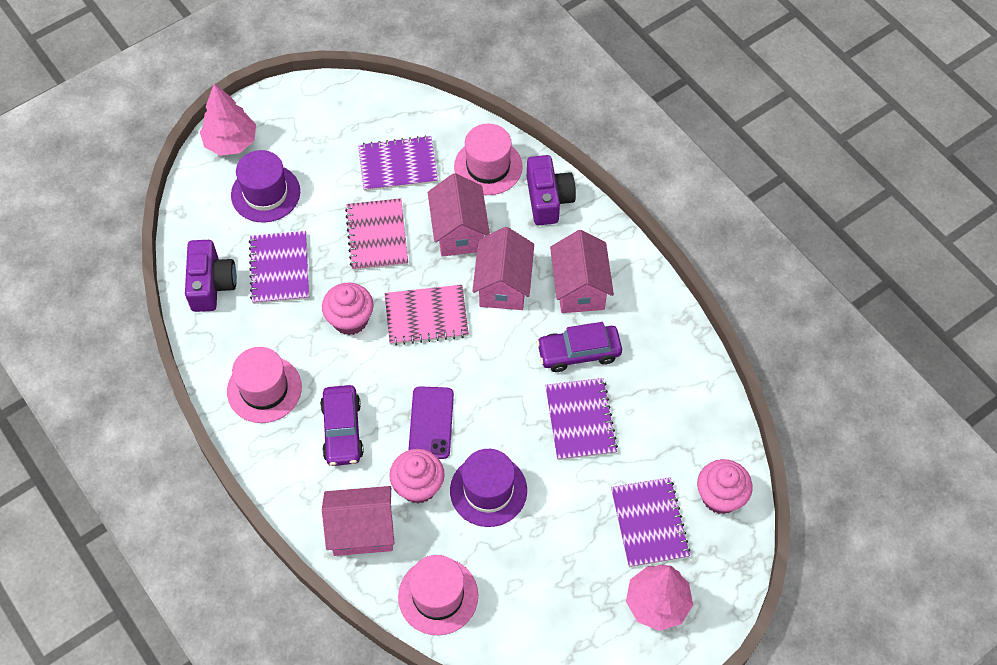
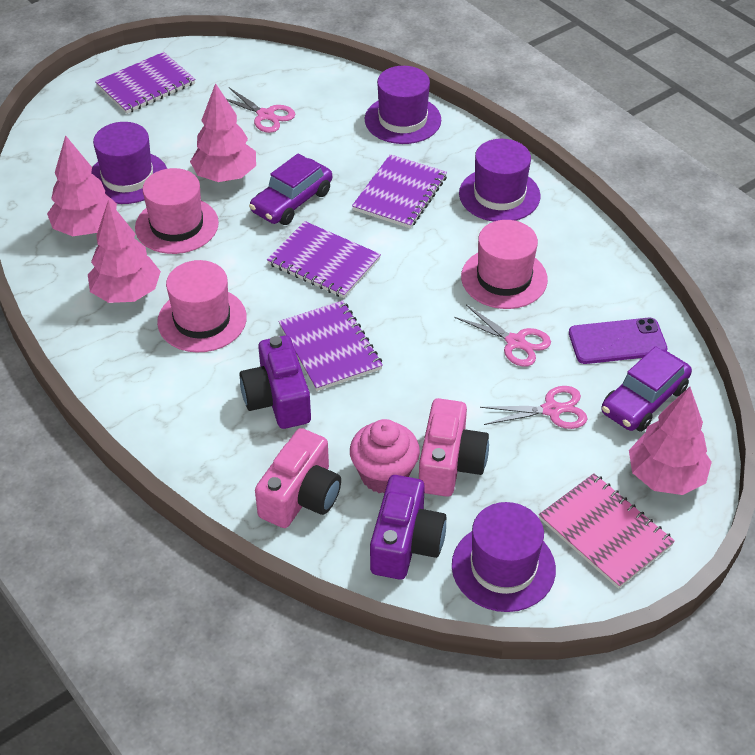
pink camera: none = 0 -> [255,428,341,528] [419,398,489,497] = 2
pink cupcake: [322,283,374,335] [389,449,445,504] [697,459,753,514] = 3 -> [350,419,420,493] = 1
pink house: [322,486,395,556] [428,173,490,257] [472,227,534,310] [550,230,614,313] = 4 -> none = 0
pink notebook: [345,198,408,271] [385,285,469,346] = 2 -> [539,473,675,589] = 1
pink scissors: none = 0 -> [226,88,295,133] [454,305,551,367] [480,386,588,429] = 3
pink tree: [200,83,256,156] [626,565,693,631] = 2 -> [47,135,117,236] [88,200,161,303] [190,83,256,182] [629,387,712,495] = 4
purple hat: [231,150,300,223] [450,449,527,527] = 2 -> [91,122,167,204] [365,66,441,144] [452,502,556,612] [459,139,541,222] = 4

